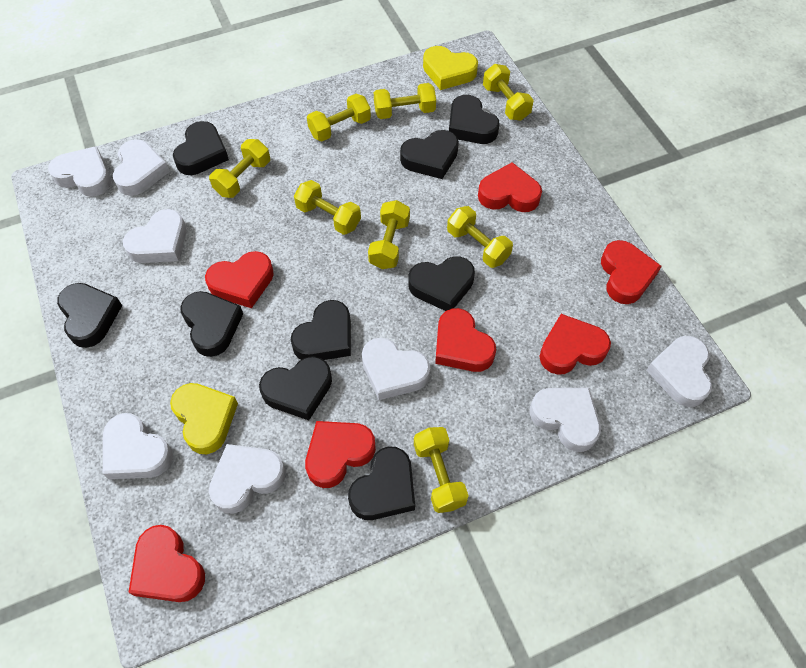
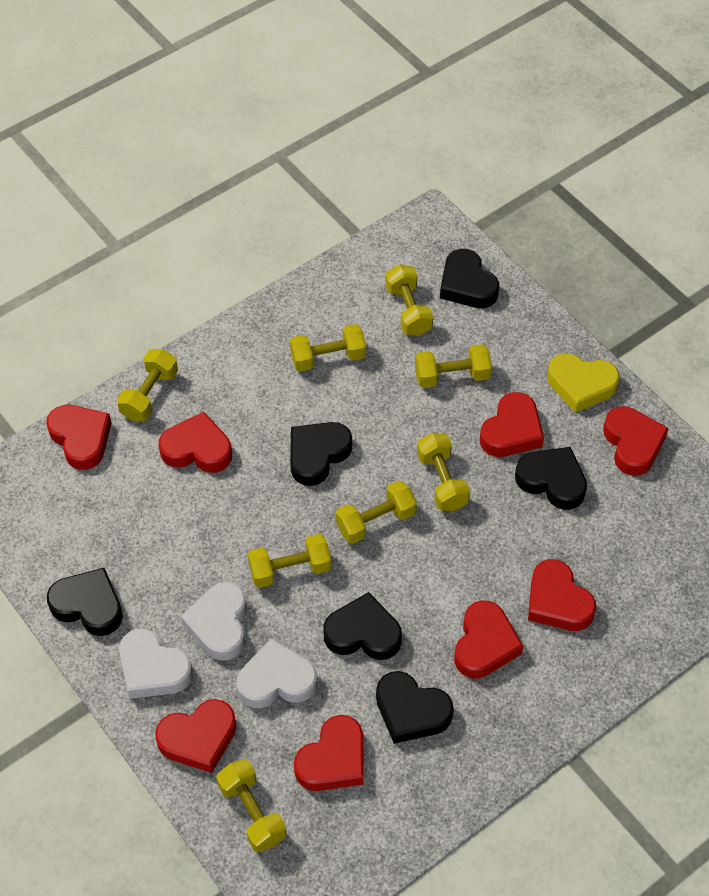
black heart: [57,283,122,348] [173,121,229,175] [180,291,243,357] [259,356,332,420] [291,300,351,360] [348,446,415,520] [400,130,459,179] [408,257,475,311] [449,95,499,144] = 9 -> [47,568,123,636] [290,422,352,486] [323,592,402,660] [376,671,454,744] [440,249,499,308] [515,447,587,510] = 6
red heart: [128,525,205,602] [205,251,274,308] [305,421,376,488] [435,308,496,372] [478,162,542,212] [539,314,611,375] [601,240,662,304] = 7 -> [46,405,111,470] [155,699,237,773] [158,412,232,473] [294,715,364,791] [454,600,523,679] [480,392,544,457] [528,559,596,631] [603,406,669,476] = 8
white heart: [48,146,111,197] [103,413,173,480] [113,139,170,196] [123,209,187,263] [209,444,286,513] [362,338,430,400] [529,388,601,452] [646,336,712,407] = 8 -> [119,629,193,699] [181,582,247,661] [237,638,317,708] = 3
yellow heart: [170,383,238,454] [423,46,478,90] = 2 -> [547,353,620,413] = 1

